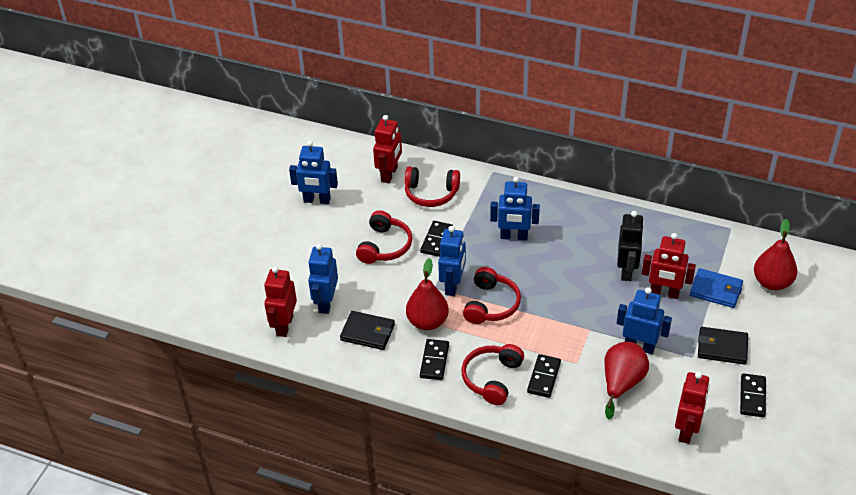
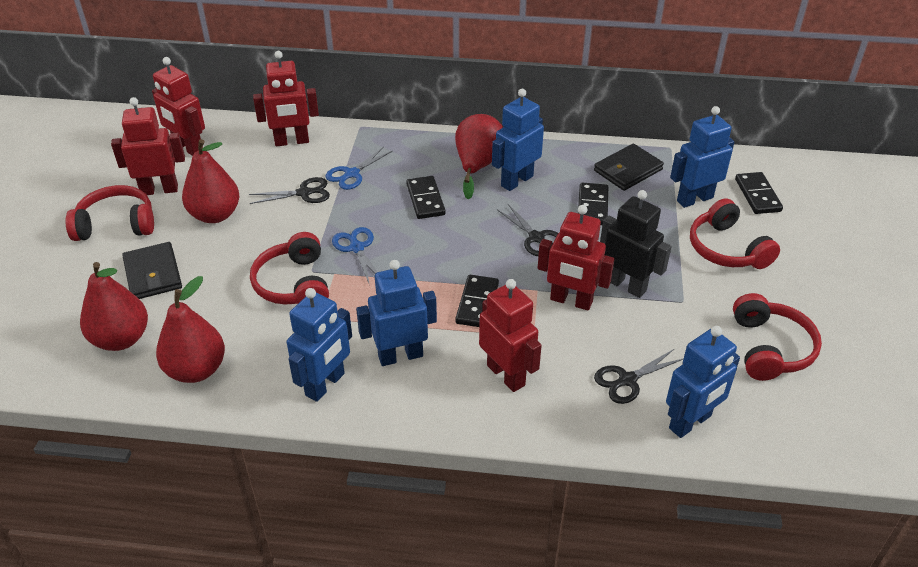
black scissors: none = 0 -> [249,177,330,204] [498,204,558,256] [594,349,684,404] = 3
blue scissors: none = 0 -> [325,147,392,190] [332,227,377,283] = 2
blue wallet: [690,268,743,308] = 1 -> none = 0
red pear: [406,258,449,330] [604,342,649,419] [754,219,797,290] = 3 -> [80,262,148,351] [156,276,225,383] [182,139,239,223] [455,114,503,200] = 4
red robot: [264,267,297,337] [373,115,402,183] [642,233,696,299] [675,372,710,444] = 4 -> [111,97,185,195] [152,57,205,156] [253,51,319,146] [479,279,542,392] [538,205,615,310] = 5

